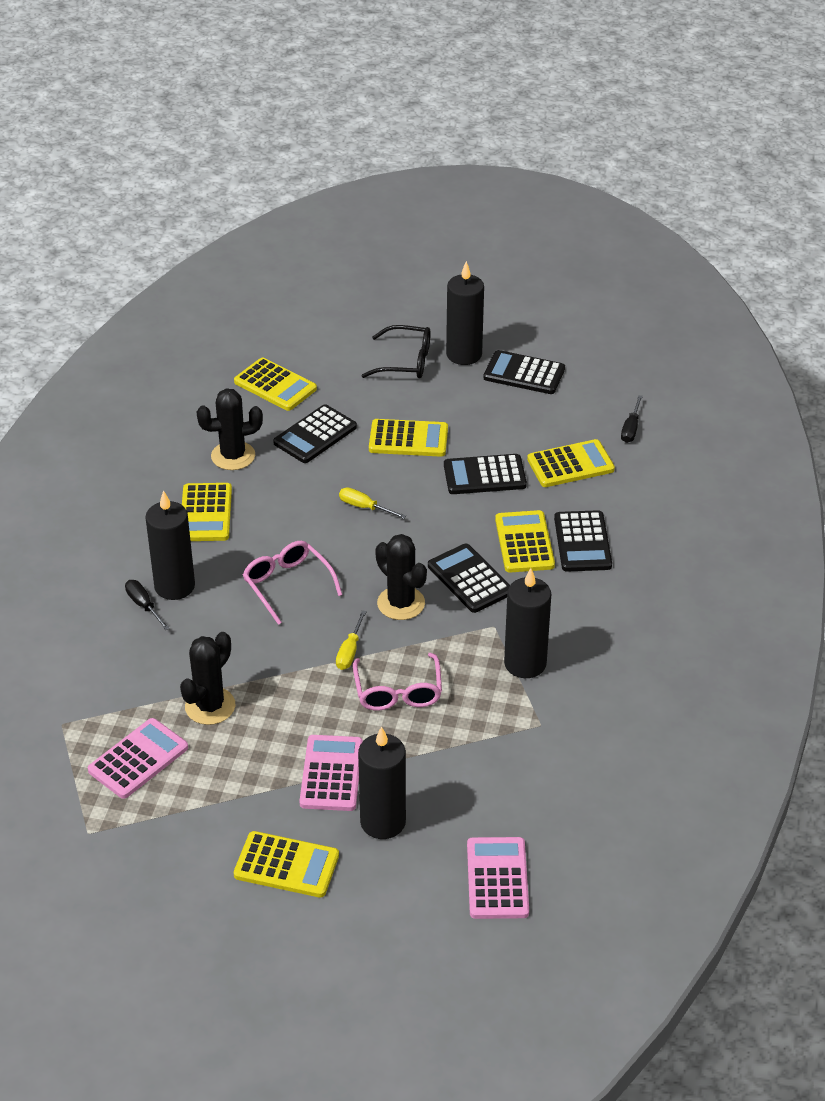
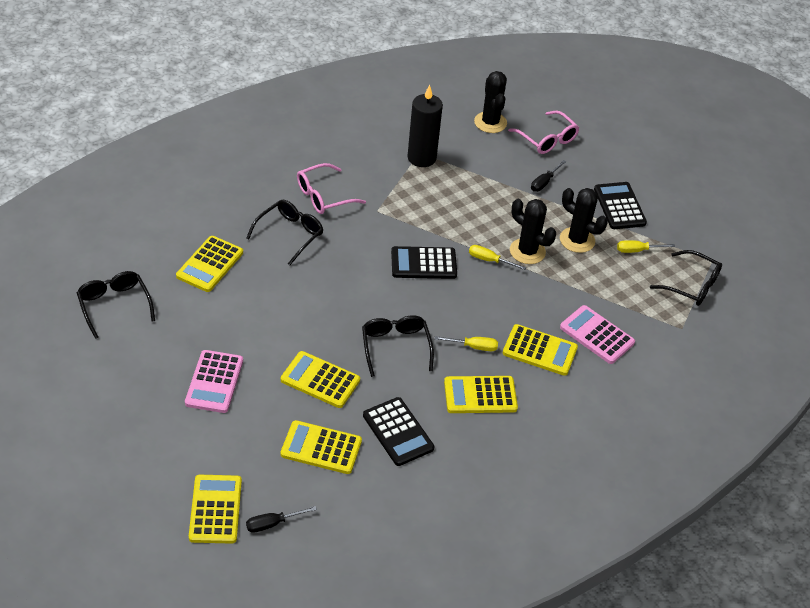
black calculator: [273,404,357,463] [428,544,510,613] [444,454,527,494] [483,350,565,394] [554,510,612,572] = 5 -> [363,397,434,466] [391,246,457,279] [594,182,647,229] = 3
black candle: [145,490,195,600] [358,726,406,839] [446,261,484,365] [504,568,551,678] = 4 -> [408,85,443,167] = 1
black glasses: [361,325,431,379] = 1 -> [77,271,155,339] [246,200,323,265] [362,315,434,377] [650,250,722,306] = 4
pink calculator: [88,718,188,799] [299,735,363,811] [467,837,529,919] = 3 -> [185,350,243,413] [560,305,635,364] = 2
yellow screwdriver: [336,610,367,670] [339,487,406,519] = 2 -> [435,336,498,351] [469,245,526,270] [617,240,675,253] = 3

